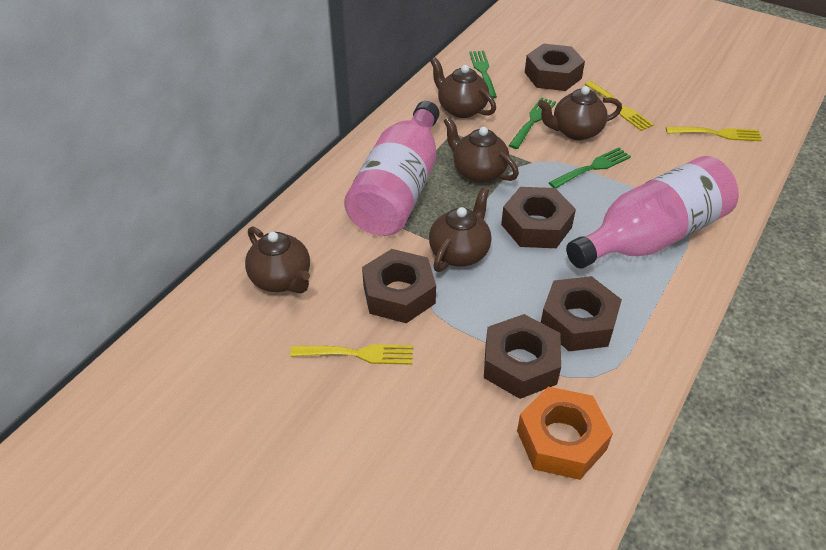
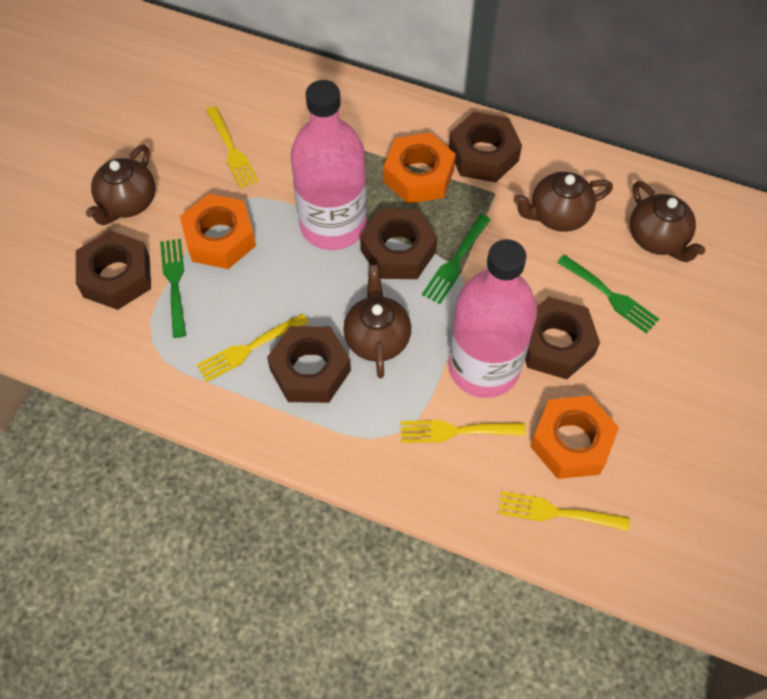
brown teapot: [245,226,310,293] [429,187,491,272] [430,57,496,118] [444,117,519,183] [538,86,622,140] = 5 -> [86,145,155,225] [343,265,411,378] [514,172,613,232] [630,181,705,262] = 4
orange nut: [517,387,613,480] = 1 -> [180,194,256,269] [384,132,456,204] [530,396,619,479] = 3
yellow fork: [290,344,413,365] [584,81,654,131] [666,127,762,141] = 3 -> [197,313,309,382] [206,106,259,189] [401,420,526,443] [498,491,630,531] = 4

